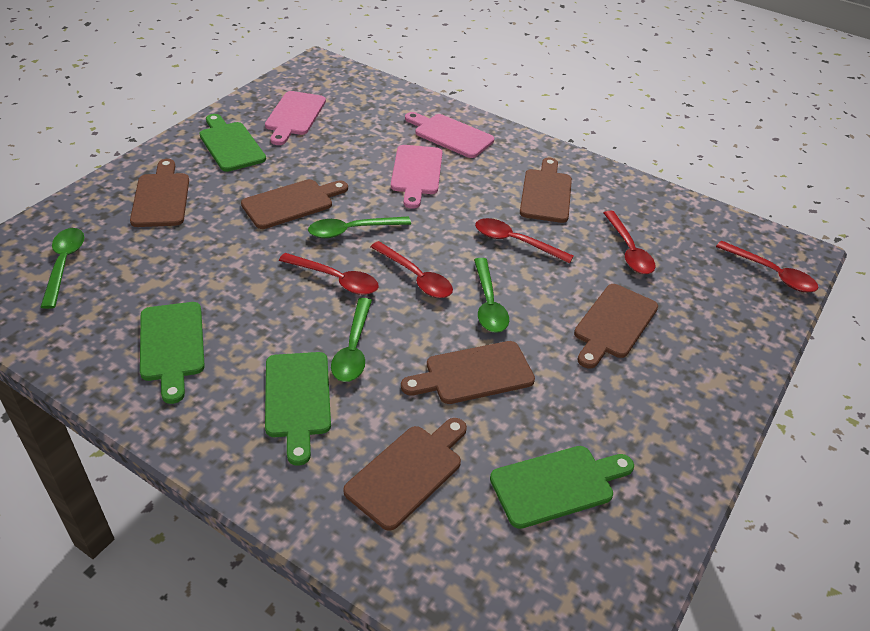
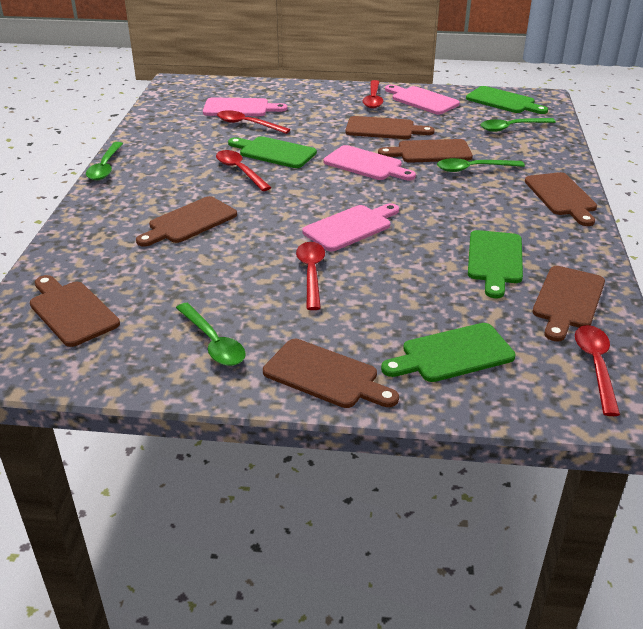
brown cutting board: [130,159,189,227] [241,179,348,229] [343,418,467,531] [401,341,535,404] [520,158,572,223] [574,284,658,369] = 6 -> [30,275,120,347] [136,196,237,247] [263,339,399,408] [345,116,435,139] [378,139,473,163] [525,172,597,226] [533,266,605,342] = 7
pink cutting board: [265,91,326,145] [391,145,442,209] [405,112,494,158] = 3 -> [203,97,287,116] [302,203,399,251] [324,145,416,180] [385,85,460,114] = 4

